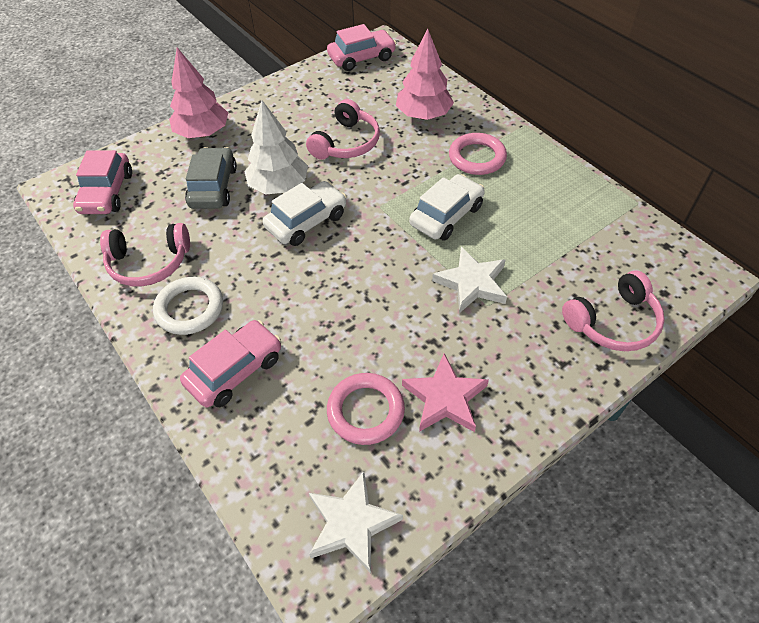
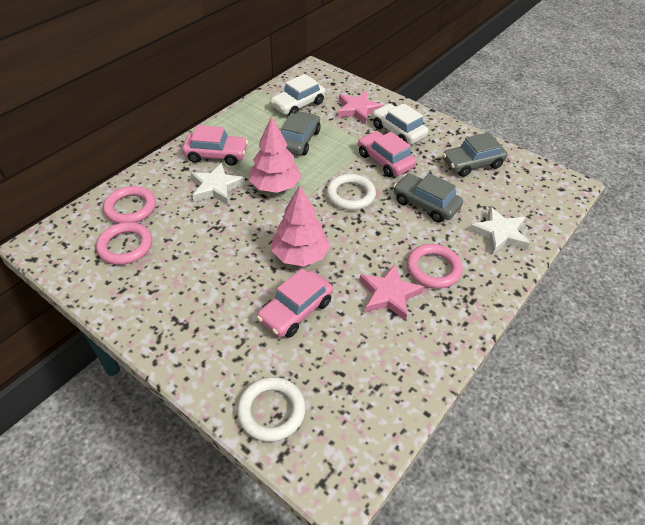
grey car: [185,147,237,209] = 1 -> [281,111,321,155] [393,173,463,222] [442,132,507,177] = 3
pink headphones: [100,223,190,286] [306,99,380,160] [562,270,665,351] = 3 -> none = 0
pink ring: [327,373,405,445] [449,133,507,175] = 2 -> [96,222,152,265] [103,186,156,224] [407,244,463,289] = 3
pink star: [402,353,489,432] = 1 -> [337,91,384,125] [359,264,424,321] = 2
white ring: [153,277,223,335] = 1 -> [237,377,306,442] [327,174,376,210] = 2
white tree: [244,100,308,195] = 1 -> none = 0

